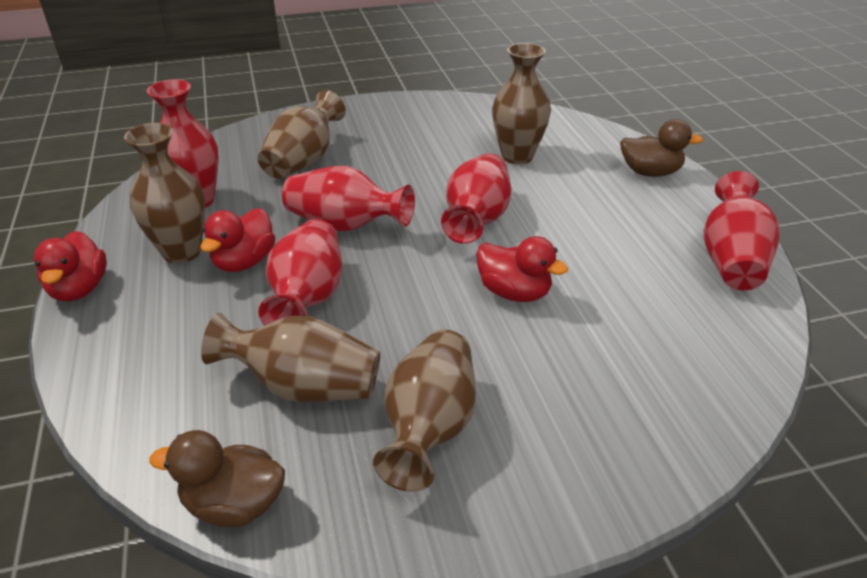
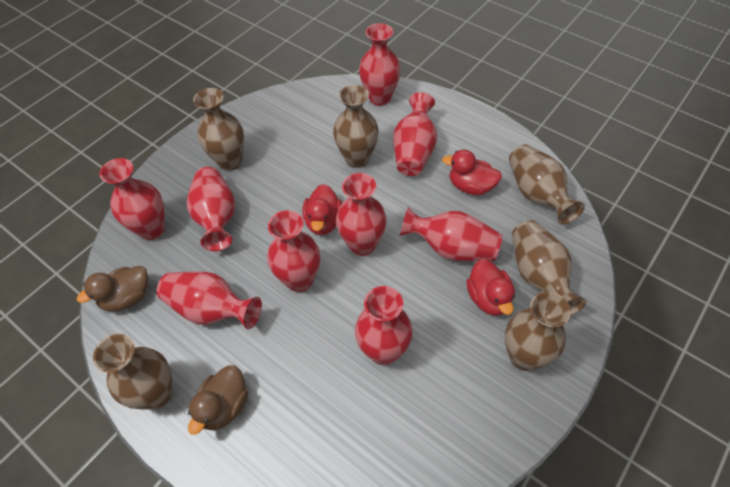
brown vase: [124,123,205,264] [201,313,380,402] [258,90,346,179] [373,330,476,492] [492,43,551,165] = 5 -> [93,334,173,410] [193,88,244,171] [333,85,379,168] [505,291,571,371] [509,144,585,225] [512,220,587,315] = 6
red vase: [147,79,219,208] [258,219,342,326] [282,166,415,232] [441,153,511,244] [703,171,780,290] = 5 -> [100,158,165,240] [157,271,262,329] [187,167,236,251] [267,210,320,292] [336,173,387,256] [355,286,413,365] [359,23,401,106] [393,92,437,176] [400,207,502,261] = 9

